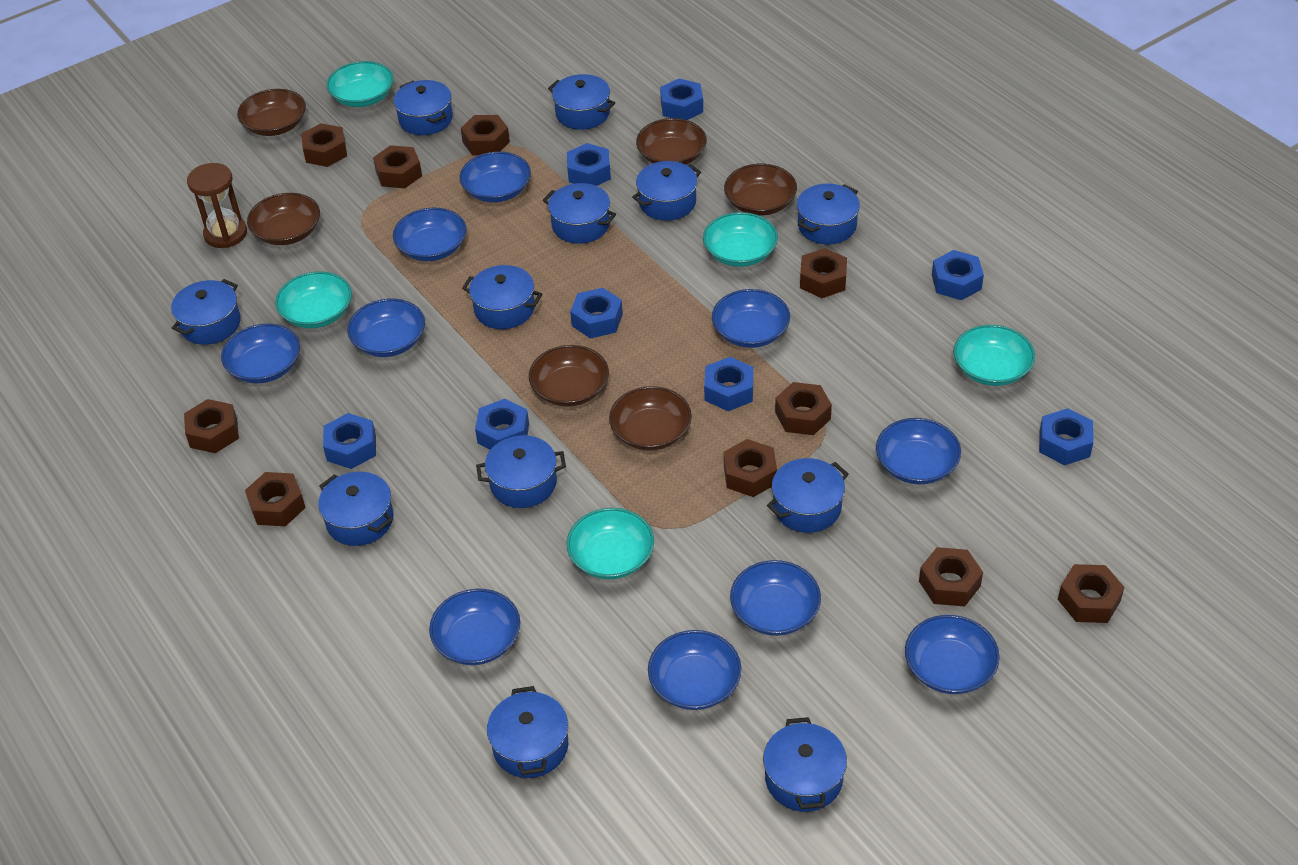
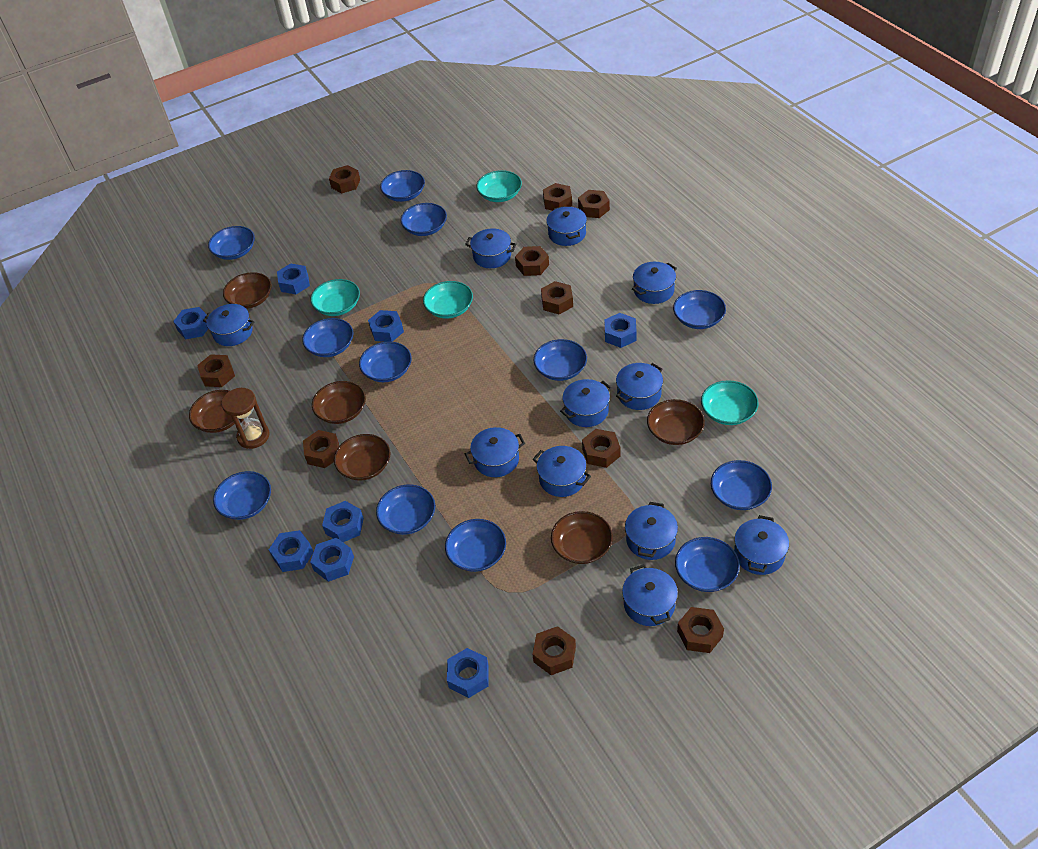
blue bowl: [221,324,300,383] [347,299,425,357] [393,207,467,261] [429,589,520,665] [459,152,531,202] [648,630,741,710] [712,289,790,348] [730,560,821,636] [876,418,961,484] [905,615,1000,694] = 10 -> [208,226,255,260] [213,471,271,520] [302,318,354,357] [359,341,412,382] [376,484,435,535] [380,170,425,202] [401,203,447,236] [445,519,506,572] [534,339,587,381] [673,290,726,329] [675,537,740,592] [711,460,772,510] = 12
blue pot: [171,279,241,345] [318,472,394,546] [394,80,453,135] [462,265,542,329] [476,435,566,508] [487,686,568,778] [543,183,616,244] [548,74,615,130] [632,161,701,220] [763,717,847,812] [767,458,849,533] [797,184,860,244] = 12 -> [203,304,255,346] [465,228,516,268] [465,427,525,477] [533,446,591,497] [546,206,587,246] [560,379,612,427] [616,363,663,410] [622,564,678,626] [625,502,678,560] [632,262,677,304] [734,515,789,575] = 11
turquoise bowl: [275,271,352,329] [326,61,394,107] [567,508,654,579] [703,212,778,267] [953,325,1035,386] = 5 -> [311,279,360,316] [423,281,473,319] [477,170,522,202] [701,380,758,425] = 4

